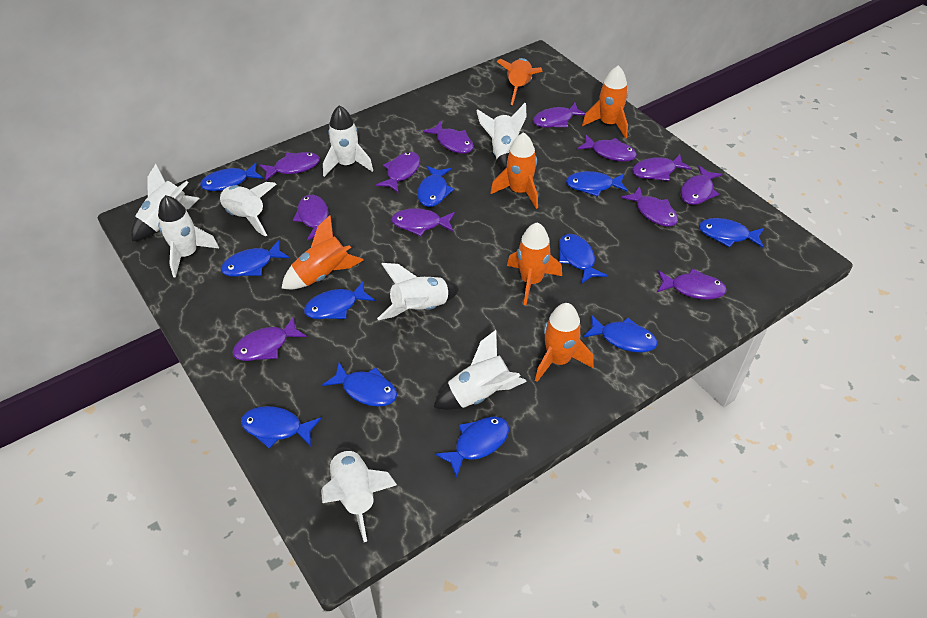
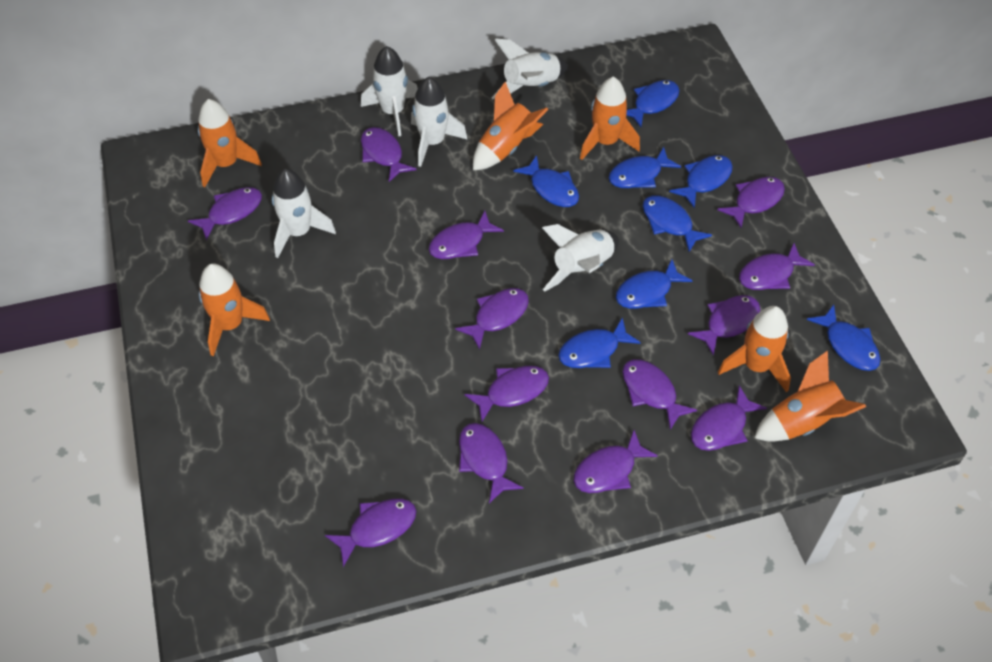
blue fish: [200,163,263,191] [221,240,289,277] [241,406,321,449] [304,281,375,319] [322,362,397,407] [417,166,454,207] [435,417,509,478] [559,234,607,284] [566,171,628,197] [583,315,657,353] [699,218,764,248] = 11 -> [513,155,579,207] [558,317,641,368] [609,147,681,188] [616,259,692,309] [626,80,680,127] [643,195,712,252] [669,155,733,208] [807,305,881,371] = 8
purple fish: [232,316,307,361] [259,152,320,181] [293,195,334,241] [376,152,420,193] [391,208,455,236] [423,121,474,154] [533,103,585,128] [577,135,637,162] [621,186,678,227] [632,154,692,181] [657,269,727,300] [680,165,722,205] = 12 -> [188,187,262,240] [325,499,416,567] [361,127,416,182] [429,211,504,259] [455,288,529,350] [459,423,524,503] [464,366,549,422] [574,430,658,493] [622,359,697,430] [688,295,760,356] [691,385,767,451] [717,177,785,228] [739,243,815,290] = 13
white rocket: [131,164,199,242] [158,195,219,277] [219,182,276,236] [321,447,397,542] [323,105,373,177] [377,263,459,320] [433,330,527,410] [476,103,526,170] = 8 -> [272,169,336,258] [361,46,418,136] [411,77,468,167] [491,39,568,99] [542,224,619,291] = 5

